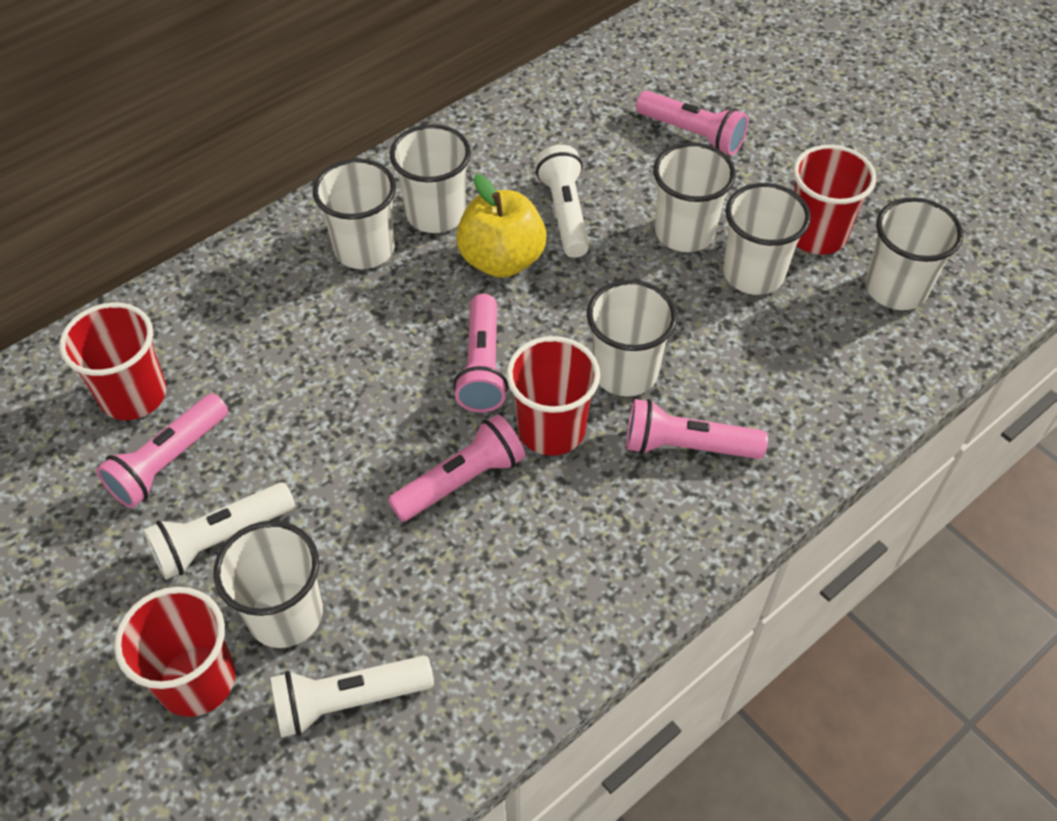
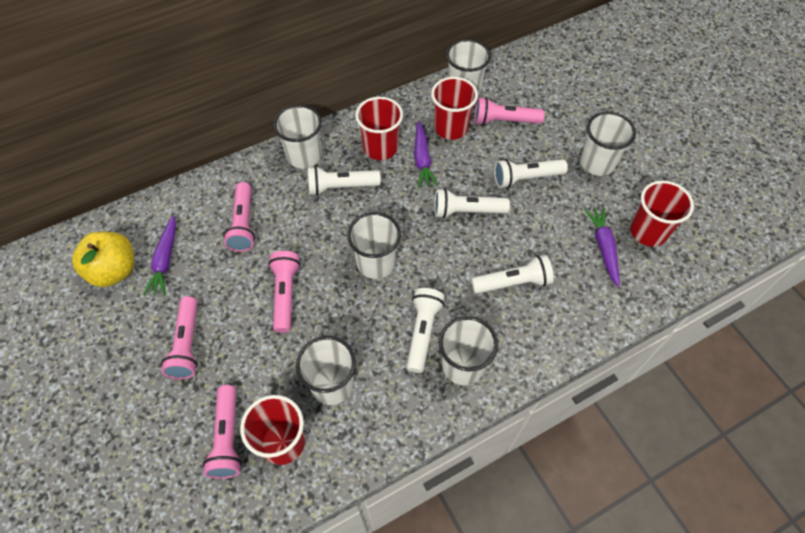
purple carrot: none = 0 -> [143,215,176,296] [414,121,438,188] [585,207,620,287] = 3
white cup: [213,521,323,648] [313,159,396,269] [390,124,471,233] [587,280,677,396] [653,142,736,252] [723,183,811,295] [865,198,963,310] = 7 -> [273,105,322,169] [296,336,356,405] [347,212,401,279] [439,316,498,385] [446,39,491,96] [580,112,636,176] = 6
white flashlight: [143,482,295,580] [270,656,434,738] [536,145,589,258] = 3 -> [308,166,381,196] [407,288,445,373] [434,188,510,218] [471,255,554,294] [494,159,568,188] = 5

